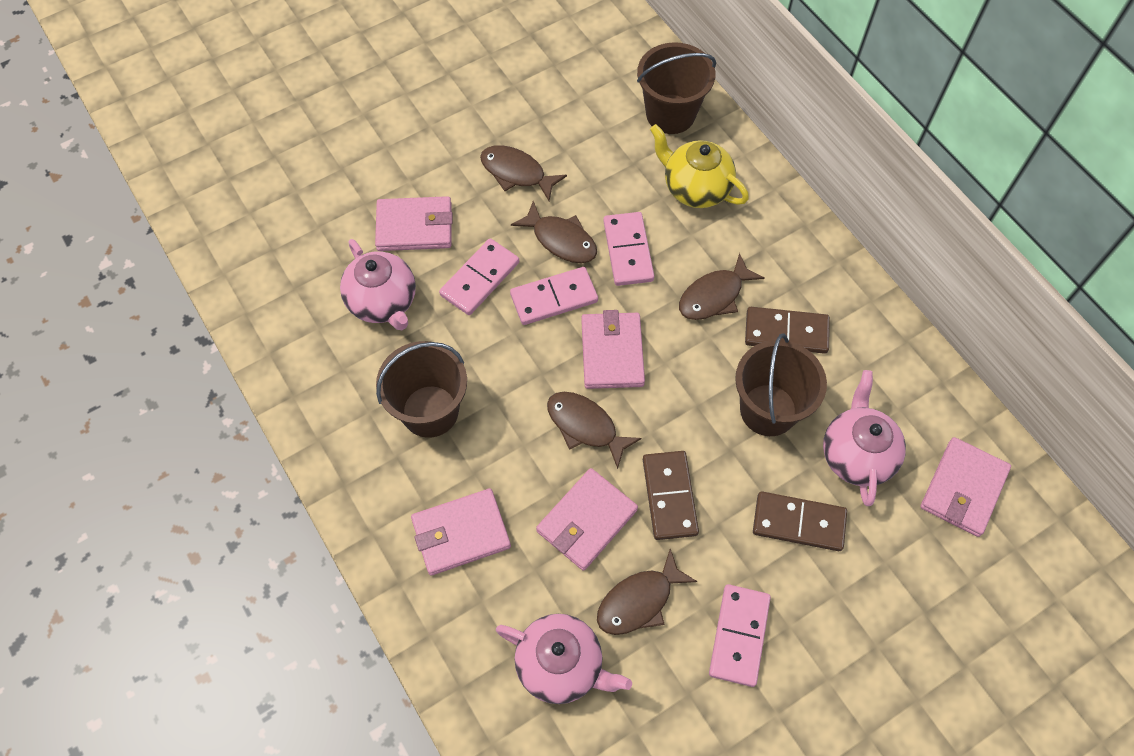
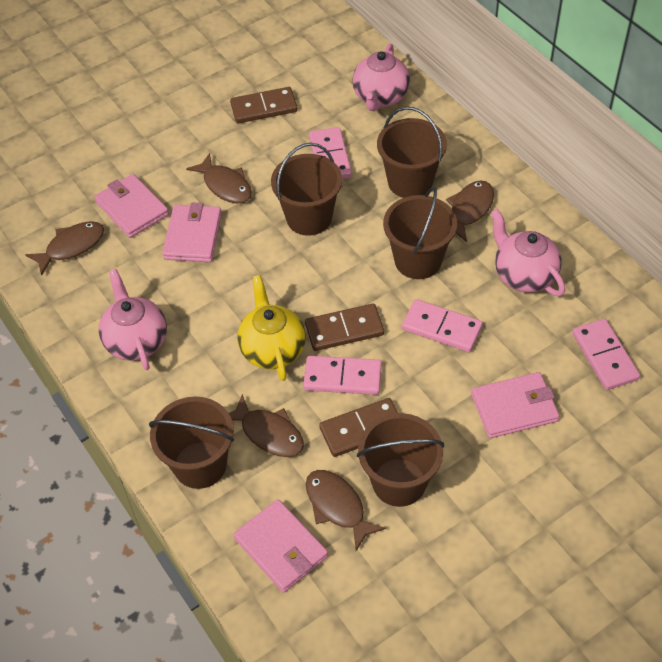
brown bucket: [376,341,467,438] [637,42,716,134] [735,333,827,436] = 3 -> [149,397,234,489] [271,143,342,236] [357,413,444,507] [377,107,447,198] [383,186,457,279] = 5
pink wallet: [375,196,452,251] [411,488,511,576] [536,468,638,571] [581,310,645,389] [920,437,1011,537] = 5 -> [94,174,169,238] [162,202,222,262] [234,499,328,593] [471,372,559,438] = 4

